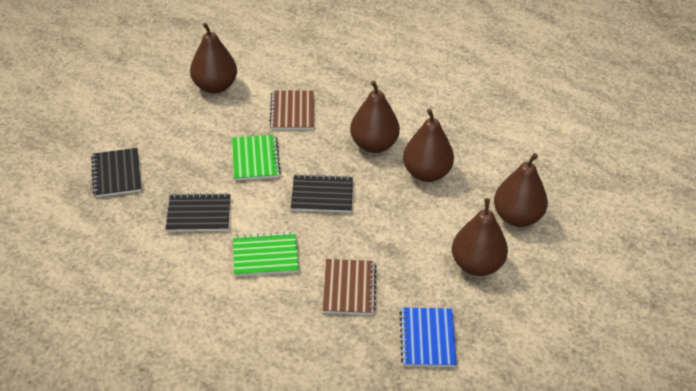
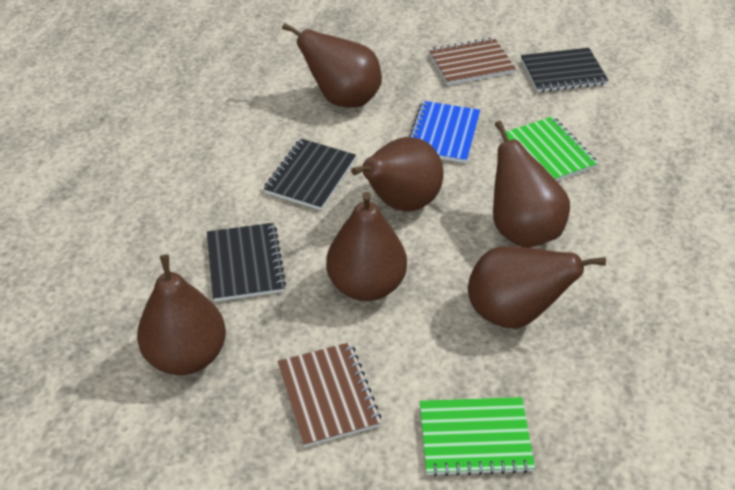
brown pear: [190,23,237,93] [350,81,400,153] [403,109,454,182] [452,198,508,276] [494,153,548,227] = 5 -> [137,254,226,375] [282,23,382,107] [326,192,407,301] [351,137,444,212] [468,246,606,329] [493,121,570,248] = 6

